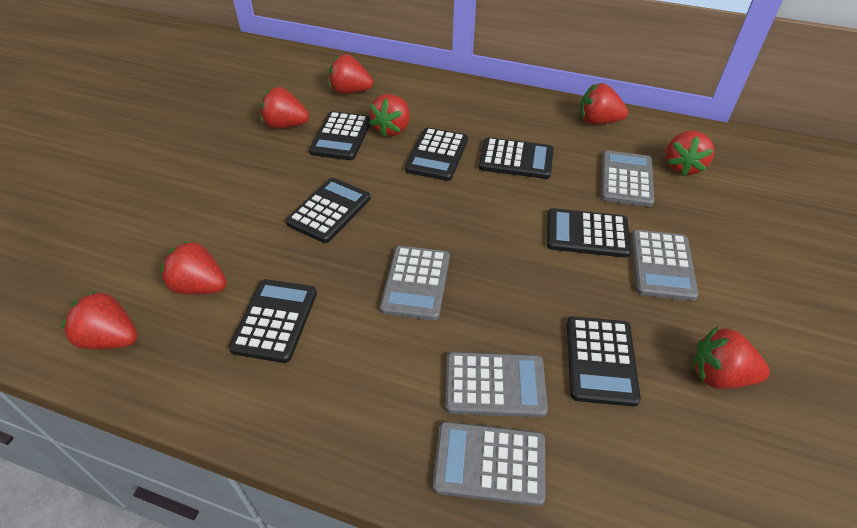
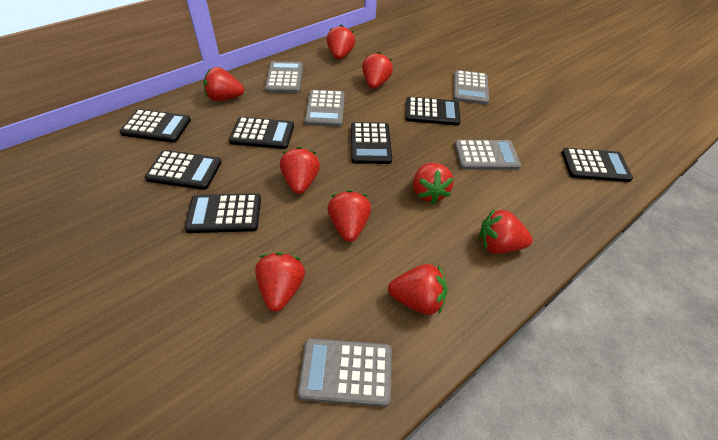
red strawberry: [61,290,138,349] [160,240,227,295] [260,87,309,128] [328,54,373,94] [369,94,410,137] [579,83,628,125] [666,131,715,176] [692,326,770,389] = 8 -> [204,67,244,101] [255,252,305,312] [280,147,320,194] [327,25,355,59] [328,190,371,242] [362,52,393,89] [388,264,447,315] [413,163,454,204] [479,209,533,254] = 9

